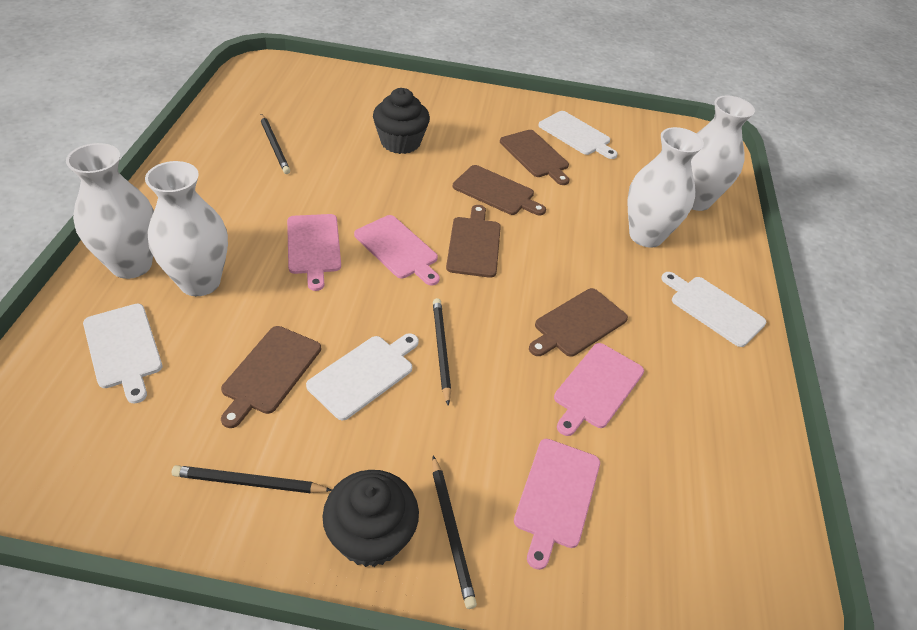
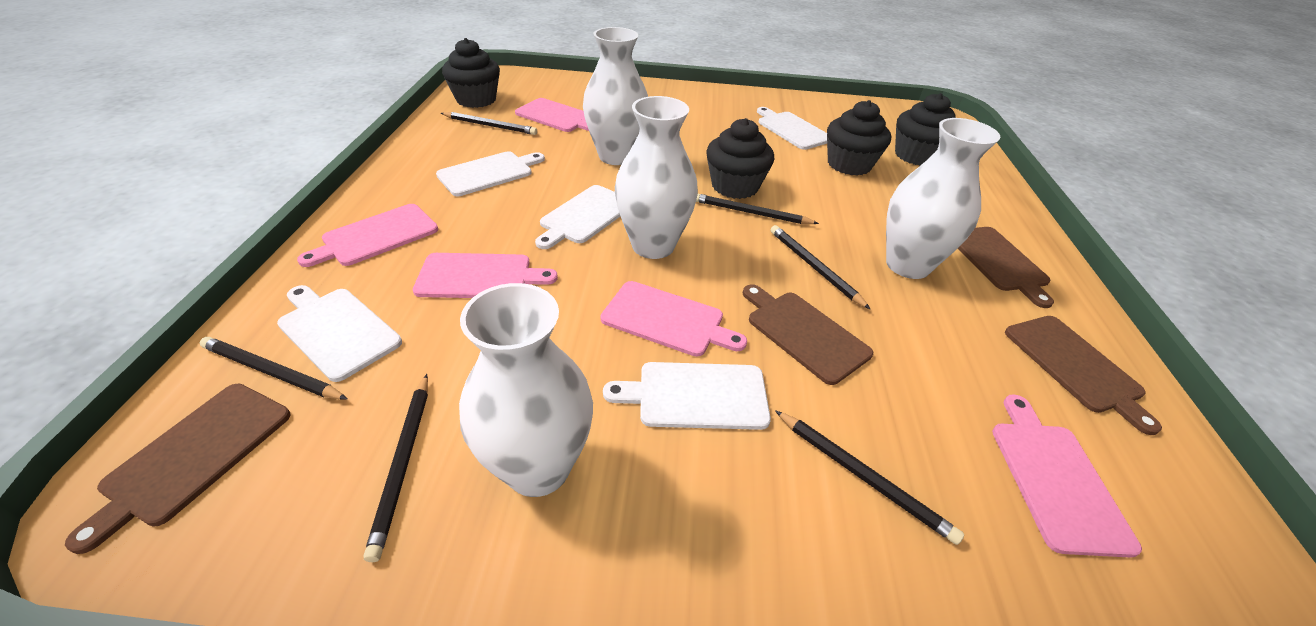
black cupcake: [322,470,419,567] [373,88,430,154] = 2 -> [442,38,500,108] [706,118,774,199] [827,100,891,176] [895,93,956,166] = 4
black pencil: [172,465,332,493] [260,114,290,174] [432,455,477,609] [433,298,451,406] = 4 -> [200,337,348,400] [364,374,428,562] [441,112,537,135] [696,194,819,224] [771,225,870,309] [775,410,964,545] = 6
brown cutting board: [221,326,321,428] [446,205,501,278] [453,165,546,216] [500,130,569,185] [529,288,628,357] = 5 -> [65,384,290,554] [743,284,873,385] [958,227,1054,308] [1005,316,1162,435] = 4
pink cutting board: [287,214,341,291] [354,215,440,285] [514,439,600,570] [554,343,644,436] = 4 -> [297,204,438,267] [413,253,558,298] [515,98,589,132] [601,281,747,357] [992,394,1142,558] = 5
white cutting board: [83,304,162,404] [306,333,419,420] [538,111,618,159] [661,272,767,347] = 4 -> [277,285,402,382] [436,151,545,196] [535,185,620,249] [603,362,771,430] [757,107,827,150] = 5

